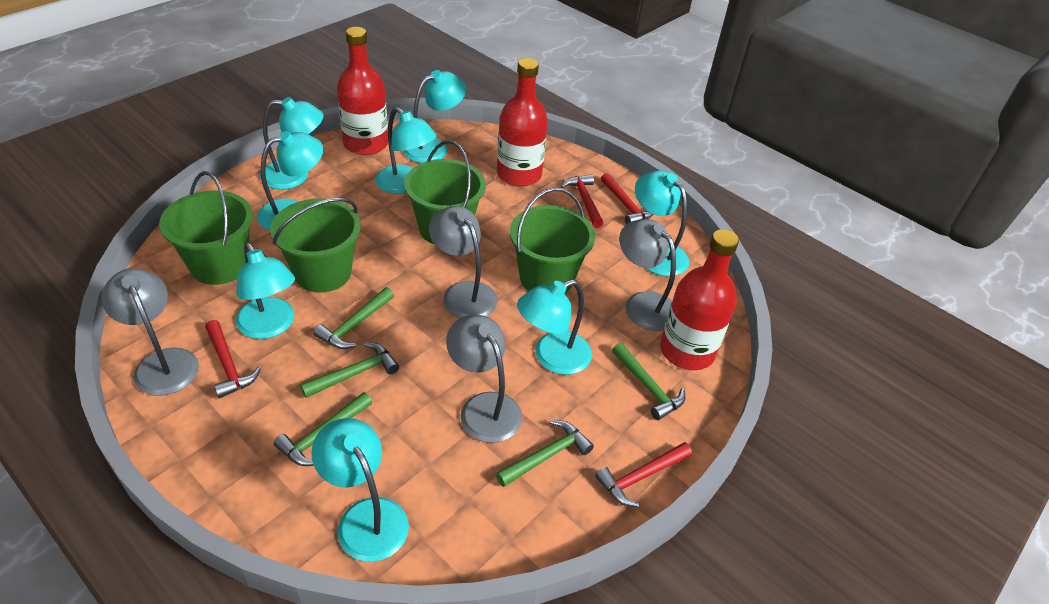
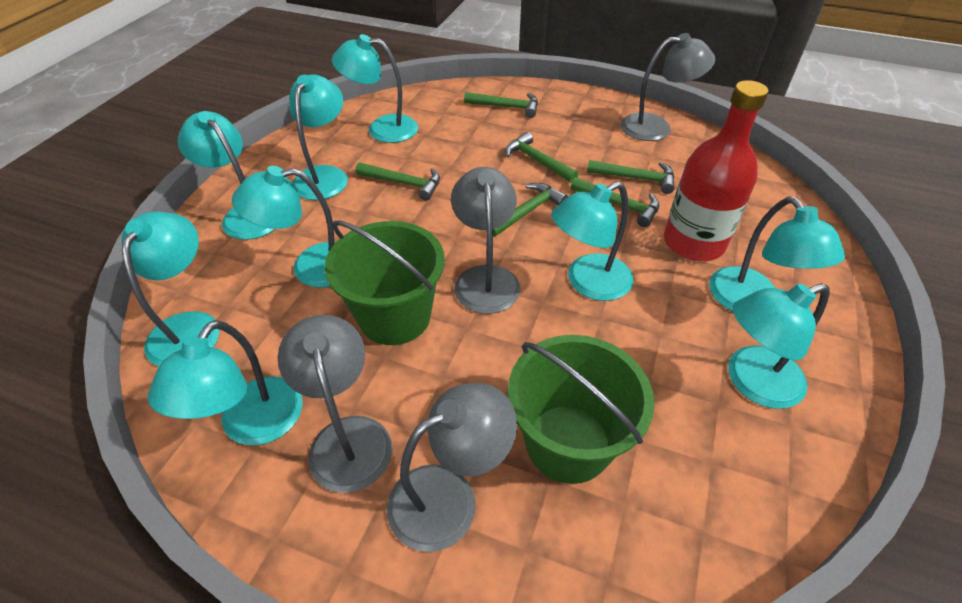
green bucket: [159,171,253,285] [270,198,361,292] [404,140,486,244] [510,187,595,293] = 4 -> [324,220,445,345] [508,335,654,484] = 2
green hammer: [274,392,372,466] [300,342,399,398] [314,287,394,349] [496,420,594,487] [612,343,686,420] = 5 -> [356,162,440,201] [464,92,538,118] [493,183,568,237] [505,132,579,183] [571,177,659,227] [587,160,675,194] = 6
red bottle: [337,27,388,155] [497,58,548,187] [660,229,739,370] = 3 -> [664,80,768,261] = 1
red hammer: [205,320,261,398] [561,174,604,228] [595,442,692,507] [601,173,654,224] = 4 -> none = 0
turquoise lamp: [235,242,295,339] [257,131,323,230] [259,97,323,190] [311,418,409,562] [375,107,436,194] [403,70,466,163] [517,279,592,375] [635,170,689,276] = 8 -> [121,211,219,366] [148,320,303,445] [178,111,275,240] [232,166,336,288] [289,74,348,200] [331,34,418,143] [551,182,634,301] [709,197,845,311] [728,283,830,409] = 9

